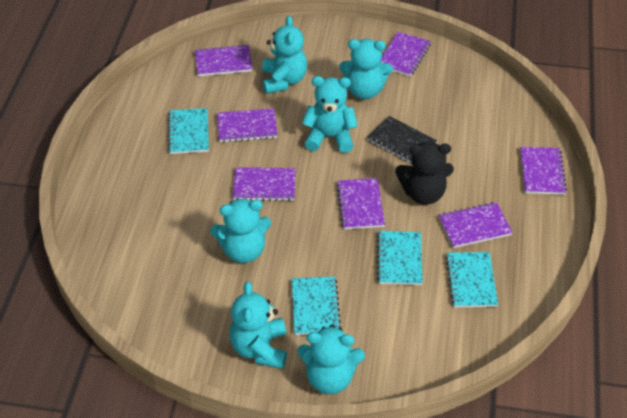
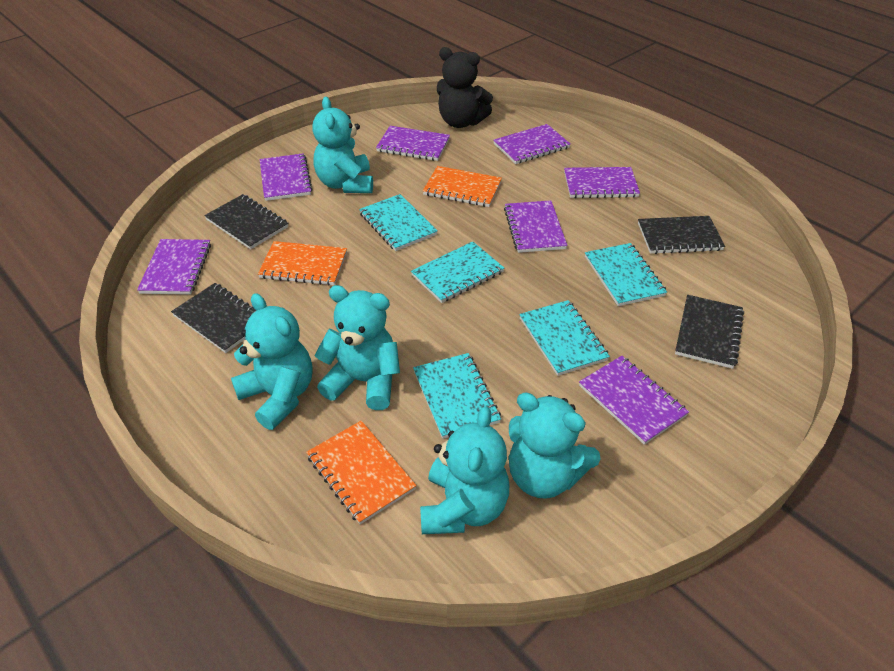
black notebook: [367,116,437,164] = 1 -> [171,283,256,353] [204,194,289,250] [638,216,725,254] [675,295,744,369] = 4
orange notebook: none = 0 -> [258,241,347,286] [306,421,416,525] [423,166,502,207] = 3
turquoise notebook: [168,108,209,154] [292,276,341,335] [377,231,423,285] [446,252,498,308] = 4 -> [359,194,438,251] [411,241,504,303] [413,353,501,439] [519,300,610,376] [585,243,667,306] = 5
turquoise teddy bear: [210,198,271,263] [229,282,287,369] [262,16,307,94] [297,324,365,394] [302,76,358,153] [339,39,393,99] = 6 -> [231,293,312,430] [312,97,373,193] [314,285,400,410] [420,406,509,534] [509,392,601,499] = 5

